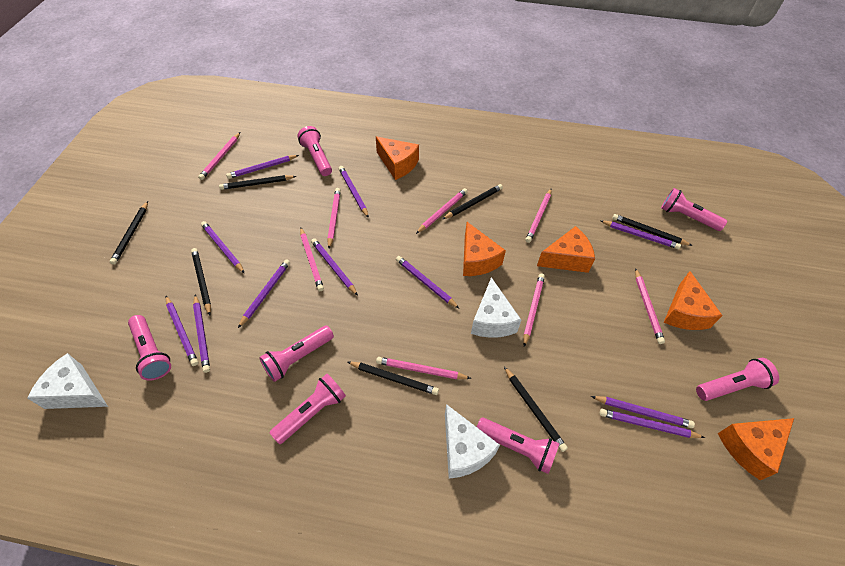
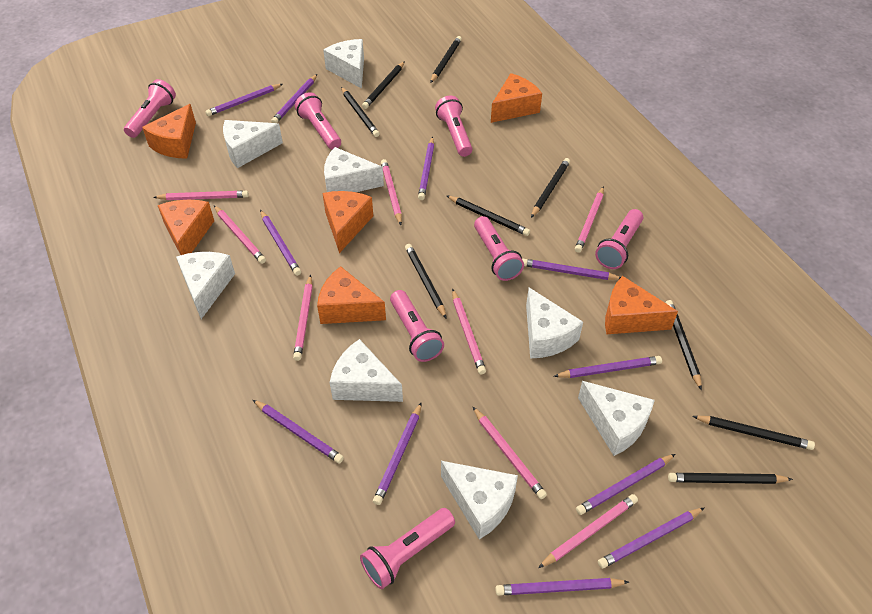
black pencil: [110,201,148,265] [191,248,211,316] [219,175,297,190] [348,362,439,395] [443,184,503,219] [504,367,568,452] [612,214,692,246] = 7 -> [341,87,380,137] [362,61,405,109] [405,244,447,319] [430,36,462,83] [446,195,530,236] [531,158,570,218] [665,300,702,391] [668,473,793,484] [692,416,815,450] = 9
orange cheese: [376,137,419,180] [463,222,506,276] [537,226,595,273] [664,271,723,330] [718,418,794,480] = 5 -> [142,104,196,159] [158,200,214,255] [317,266,386,324] [323,191,373,253] [491,73,542,123] [605,276,678,334] = 6
white cheese: [27,353,108,409] [445,404,500,479] [471,277,521,338] = 3 -> [176,252,235,319] [223,120,283,168] [323,39,364,89] [324,147,384,192] [330,339,403,402] [441,461,518,540] [526,288,583,359] [578,381,655,456] = 8

